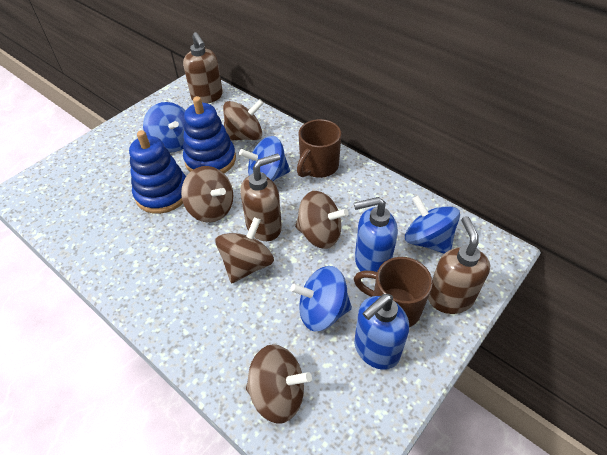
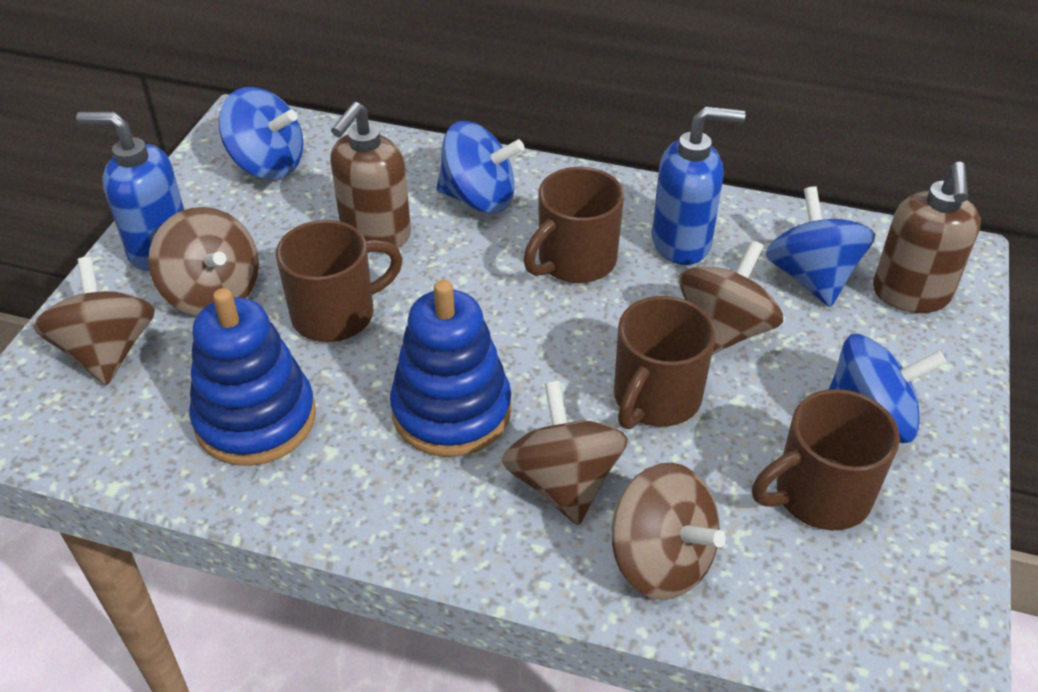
brown mug: [297,119,341,178] [354,257,432,327] = 2 -> [276,220,403,342] [523,167,624,283] [614,296,716,429] [752,389,900,530] = 4
brown soap dispenser: [183,32,223,104] [240,153,282,241] [428,216,490,314] = 3 -> [330,102,411,248] [873,162,981,313] = 2

